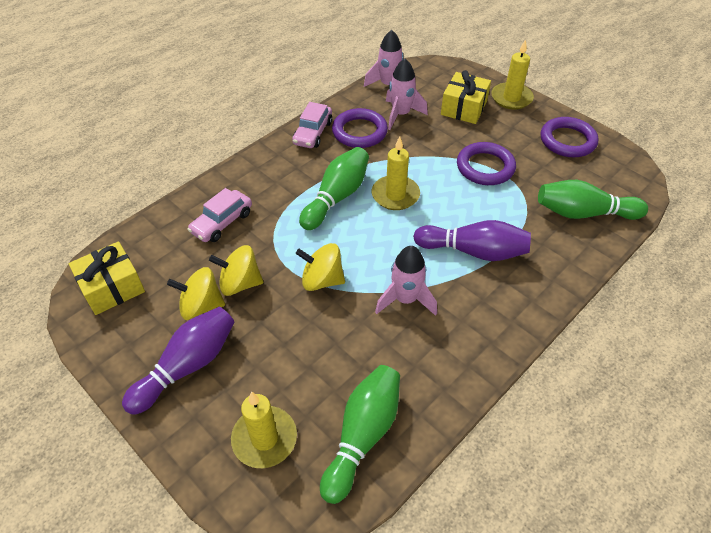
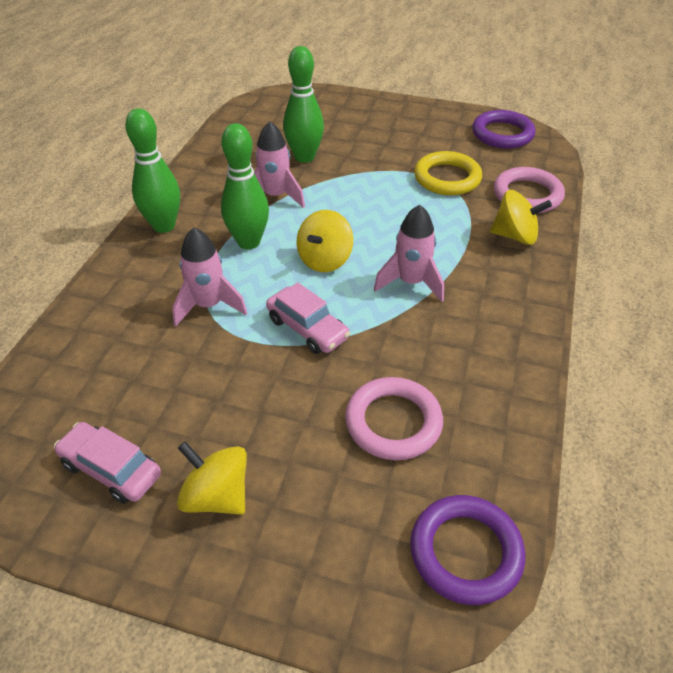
pink ring: none = 0 -> [345,377,443,460] [494,167,565,213] = 2
purple bowling pin: [122,307,234,415] [413,220,531,261] = 2 -> none = 0
purple ring: [332,108,388,148] [457,142,516,185] [540,117,599,157] = 3 -> [410,495,525,605] [472,110,536,149] = 2
yellow candle: [231,391,297,468] [372,136,420,210] [491,39,534,110] = 3 -> none = 0
yellow gift: [68,241,145,315] [441,70,491,124] = 2 -> none = 0
yellow ring: none = 0 -> [414,151,482,195] = 1

